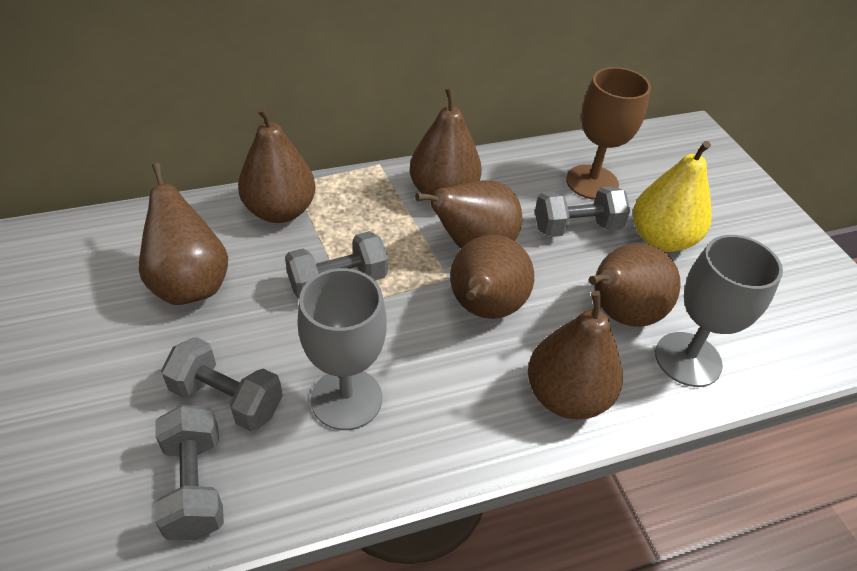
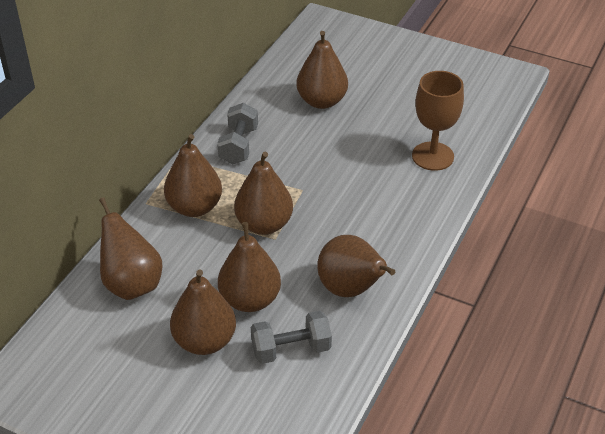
grey dumbbell: [155,405,224,540] [161,337,283,431] [285,231,388,299] [535,186,630,237] = 4 -> [217,103,258,164] [251,311,332,364] = 2
grey goblet: [297,268,387,430] [655,235,783,387] = 2 -> none = 0
yellow pear: [633,141,712,252] = 1 -> none = 0

